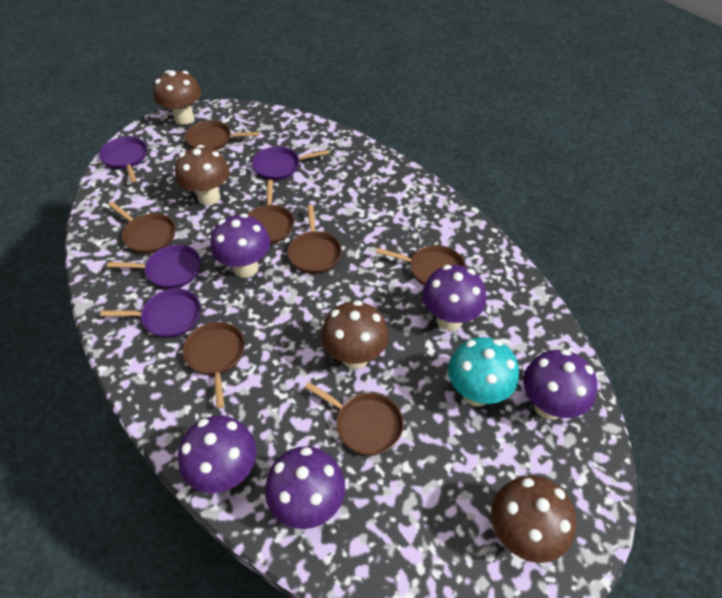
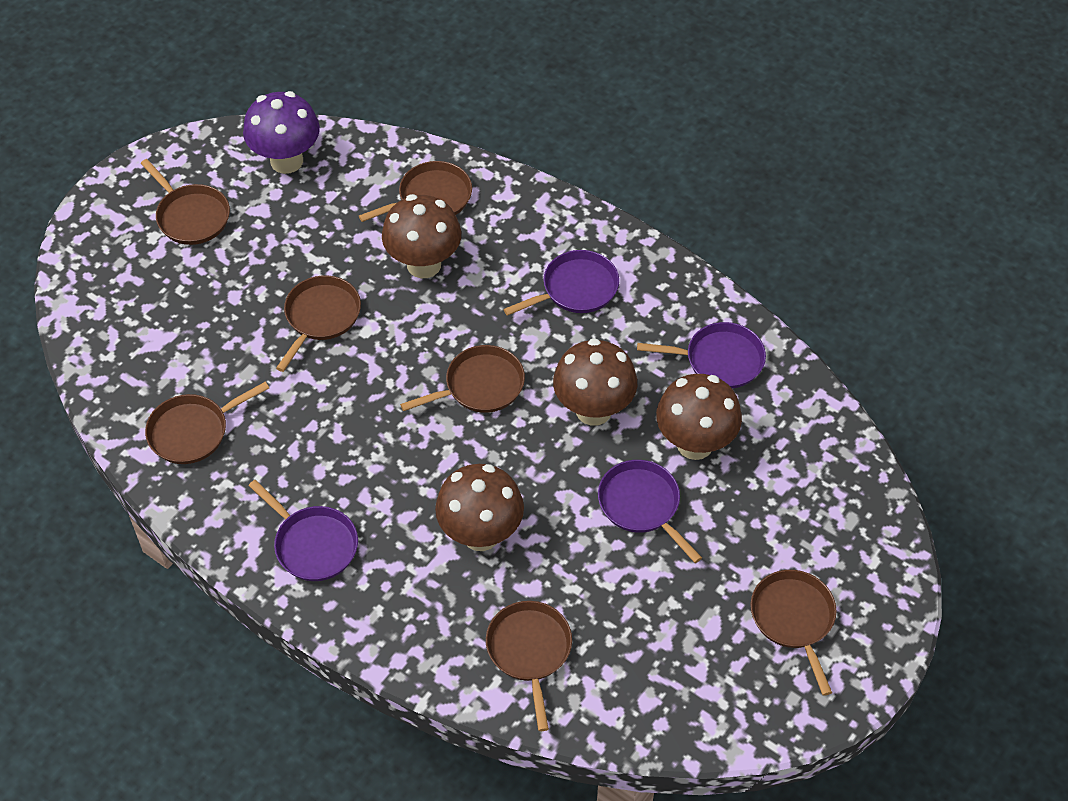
purple mushroom: [178,415,257,493] [211,213,270,278] [265,446,345,529] [422,265,486,331] [523,349,597,420] = 5 -> [243,91,320,174] = 1
turquoise mushroom: [448,337,519,407] = 1 -> none = 0

